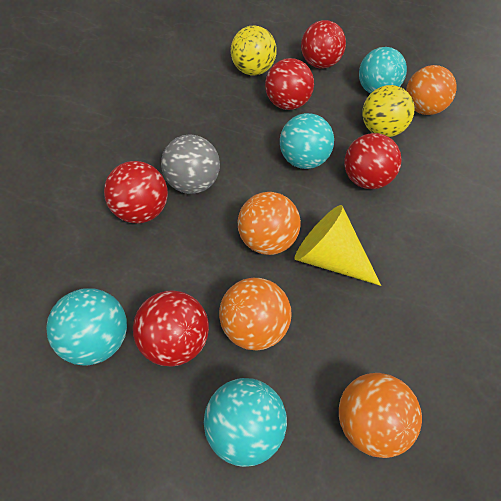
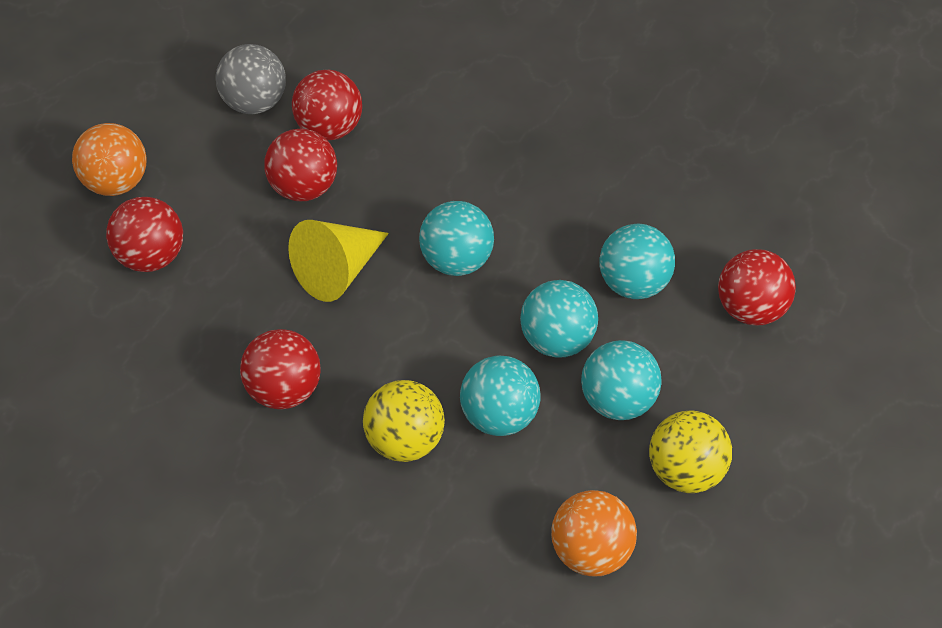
orange ball: [219,278,292,351] [238,192,301,255] [339,373,422,458] [406,65,457,115] = 4 -> [72,123,146,196] [551,490,637,577] = 2
turquoise ball: [46,288,127,366] [204,378,287,467] [280,113,334,169] [359,47,407,94] = 4 -> [419,201,494,276] [460,355,541,436] [520,280,598,358] [581,340,662,420] [599,224,675,299] = 5

